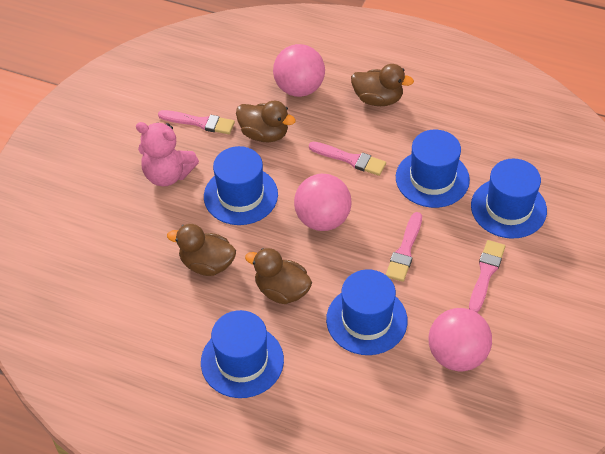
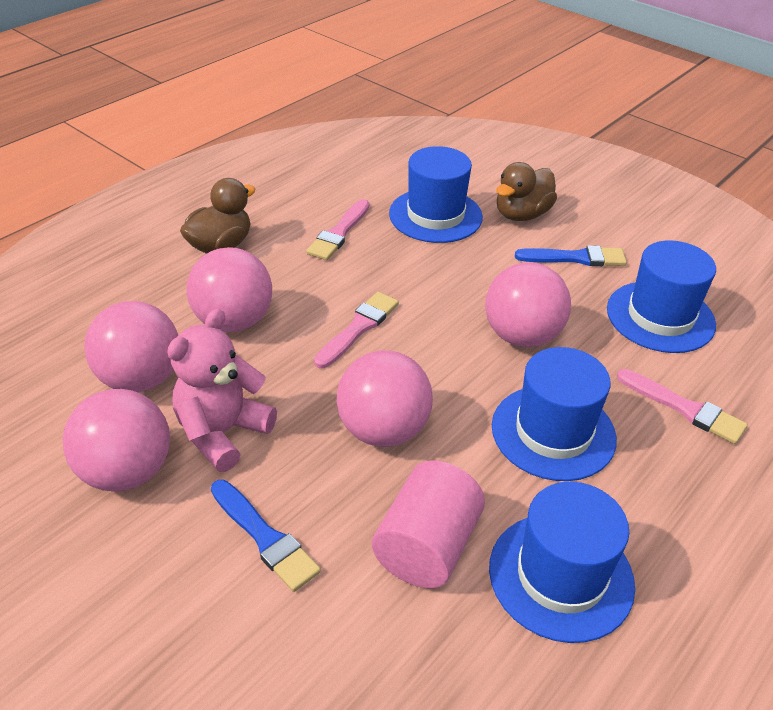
blue brush: none = 0 -> [211,480,321,592] [515,245,627,266] = 2
blue hat: [201,310,284,398] [204,146,278,225] [326,269,408,355] [396,130,470,208] [471,159,547,239] = 5 -> [389,146,483,243] [489,482,635,643] [492,347,617,481] [607,240,716,353] = 4
brown duck: [167,224,236,276] [236,101,296,142] [245,248,312,304] [351,64,414,106] = 4 -> [180,178,255,254] [496,162,557,221] = 2
pink ball: [273,44,325,97] [294,174,352,231] [428,308,492,371] = 3 -> [63,389,170,492] [84,301,178,392] [186,247,272,332] [337,351,433,447] [485,262,571,347] = 5
pink brush: [158,110,235,134] [309,142,386,176] [386,212,422,282] [469,240,505,313] = 4 -> [306,199,369,260] [314,292,399,368] [617,369,748,444] = 3
pink cylinder: none = 0 -> [372,460,485,588] = 1

